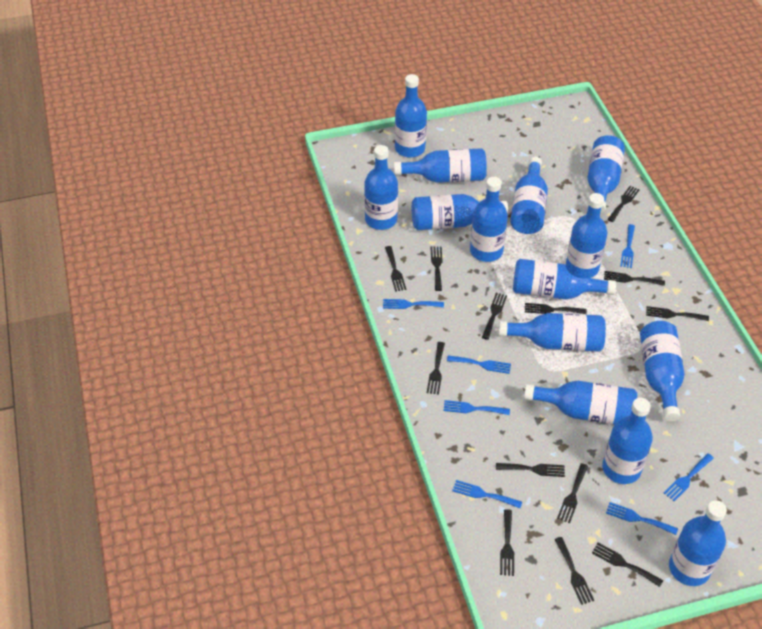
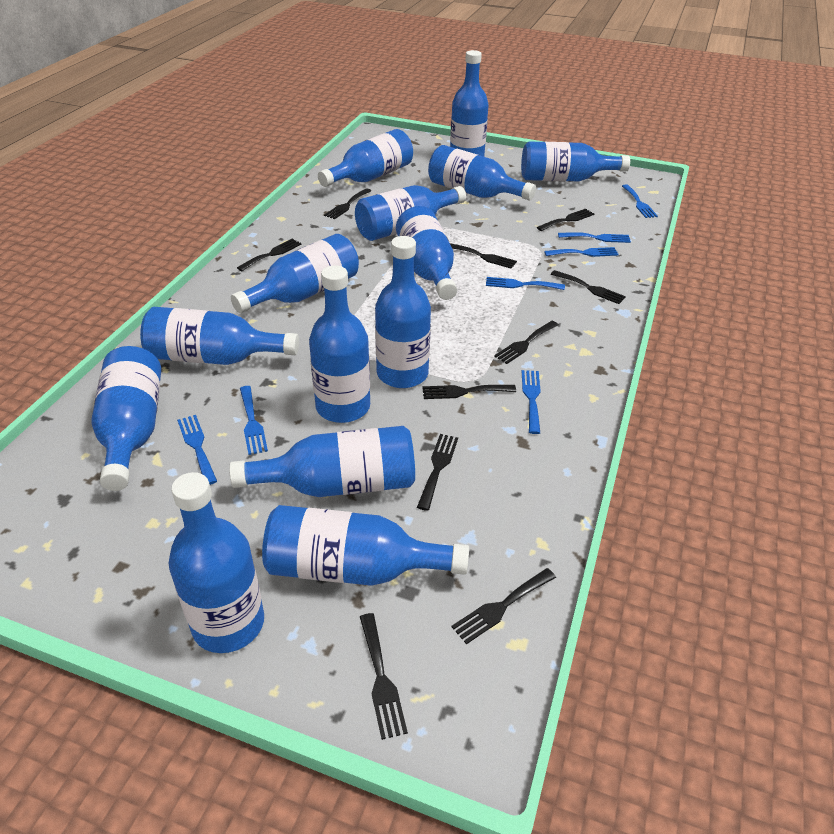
black fork: [385,246,406,292] [427,342,445,395] [430,247,443,291] [482,293,507,340] [496,463,565,477] [500,509,514,576] [525,303,587,314] [554,537,594,605] [557,463,588,523] [592,543,663,587] [604,271,665,286] [608,186,639,222] [646,306,709,321] = 13 -> [237,239,302,271] [324,188,371,219] [360,613,408,740] [417,434,458,511] [422,385,516,399] [450,243,517,269] [452,568,556,644] [494,321,559,364] [537,209,594,231] [551,270,626,304] = 10

